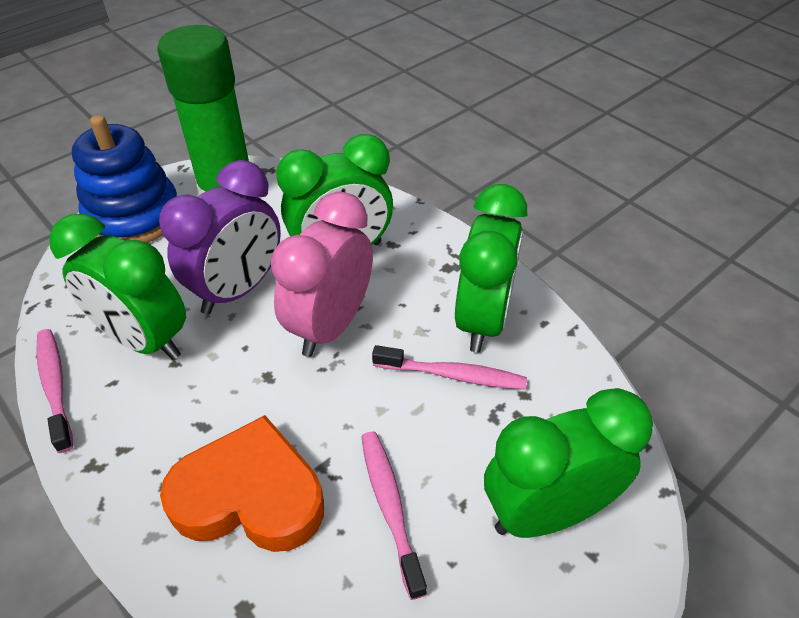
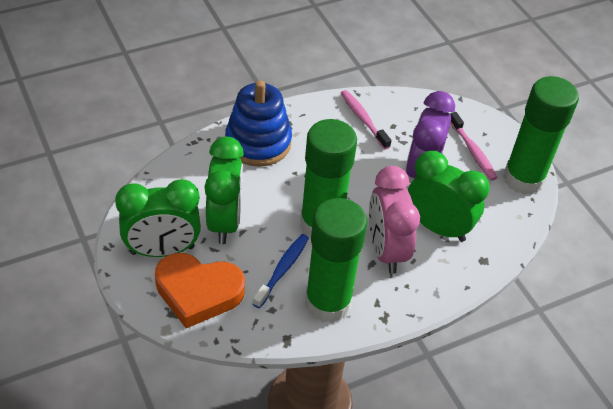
blue toothbrush: none = 0 -> [252,234,309,308] = 1
green clock: [49,214,186,360] [276,134,393,245] [455,184,527,353] [484,388,653,538] = 4 -> [115,179,201,257] [204,137,244,244] [408,151,489,242] = 3
green glue stick: [157,25,249,195] = 1 -> [300,119,357,239] [305,198,367,323] [503,76,579,195] = 3
pink toothbrush: [36,329,73,453] [361,431,427,600] [372,345,527,389] = 3 -> [341,90,392,150] [450,112,498,180] = 2

